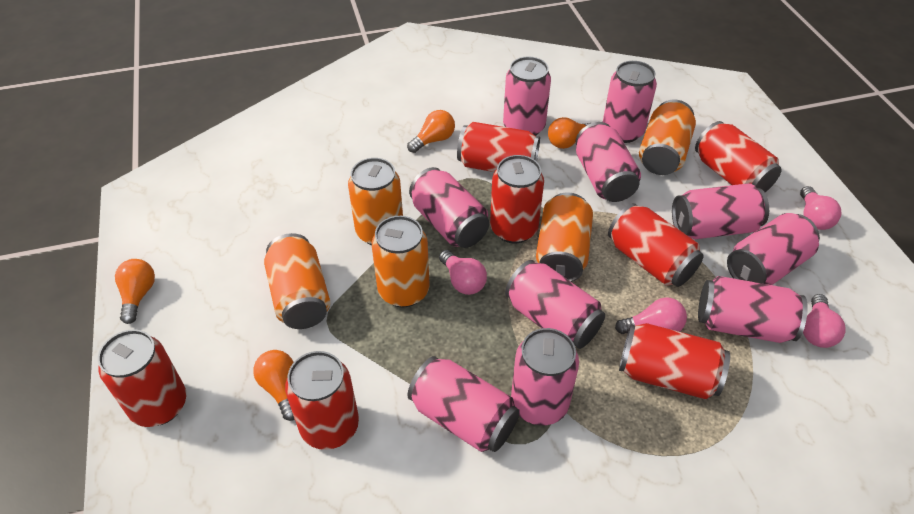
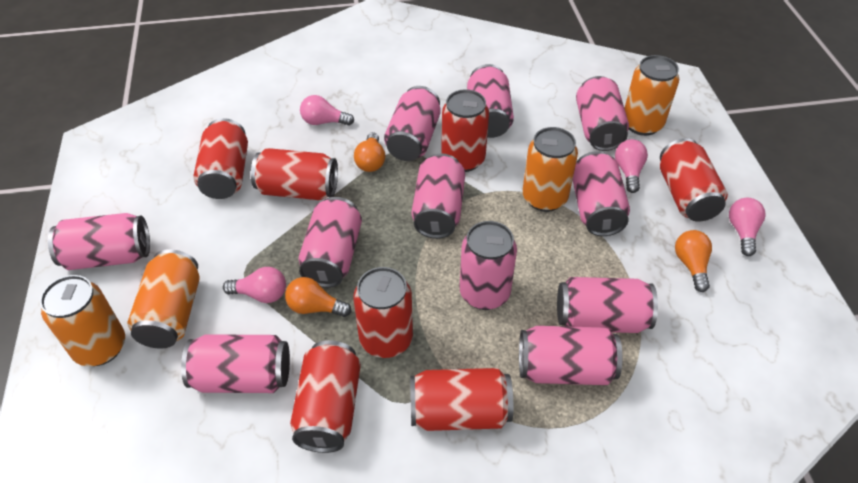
orange can: [264,233,331,329] [348,158,403,245] [372,216,430,308] [536,193,593,282] [639,99,696,175] = 5 -> [40,275,125,366] [127,249,200,348] [522,127,578,212] [624,55,679,136] = 4
orange light bulb: [115,259,155,324] [253,350,294,421] [407,110,455,153] [548,117,591,149] = 4 -> [285,277,352,317] [354,132,385,172] [675,230,712,292] = 3
pink can: [408,356,520,452] [409,167,489,248] [503,57,551,136] [505,260,605,349] [511,328,579,425] [576,122,641,202] [603,61,657,143] [672,183,769,239] [698,276,808,343] [727,213,820,285] = 10 -> [48,213,150,270] [181,334,290,393] [298,197,362,288] [384,86,441,161] [412,153,465,239] [459,221,517,310] [467,64,514,138] [519,326,622,385] [557,277,658,333] [573,151,630,236] [576,76,629,151] = 11

